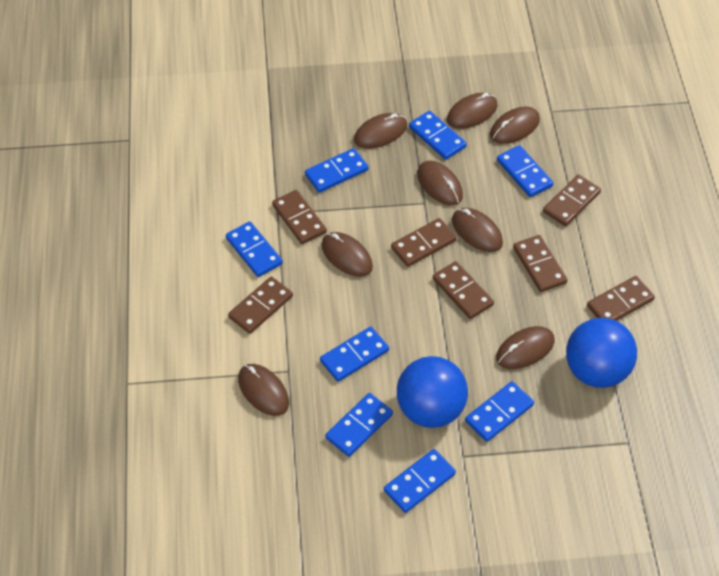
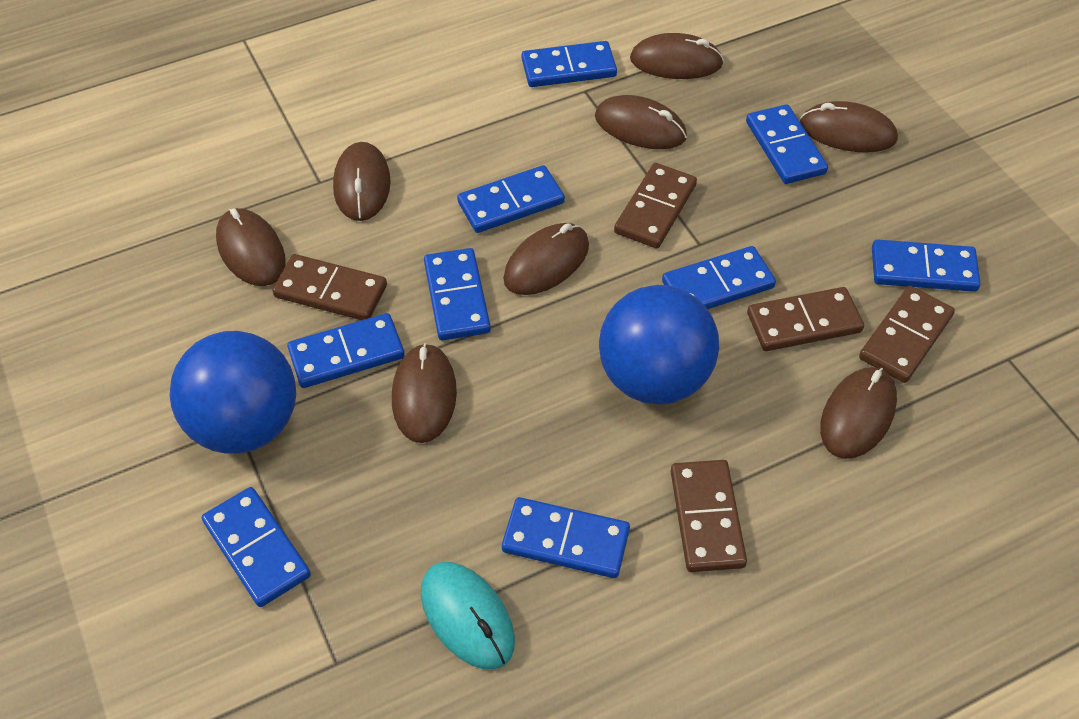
blue domino: [226,221,283,277] [305,148,369,193] [320,327,389,382] [325,393,393,457] [384,449,456,513] [409,111,467,160] [465,381,534,442] [497,145,553,197] = 8 -> [202,487,311,607] [287,313,405,388] [424,248,491,340] [457,165,565,233] [502,497,630,578] [522,41,617,87] [662,246,776,309] [746,104,828,184] [872,239,980,292] = 9
brown domino: [228,276,293,334] [272,190,327,244] [391,218,457,267] [433,261,494,319] [513,235,567,292] [543,175,601,226] [587,276,655,321] = 7 -> [272,254,387,320] [614,163,697,248] [670,460,747,572] [747,287,864,351] [859,286,955,383] = 5
turquoise mouse: none = 0 -> [421,562,515,669] = 1

